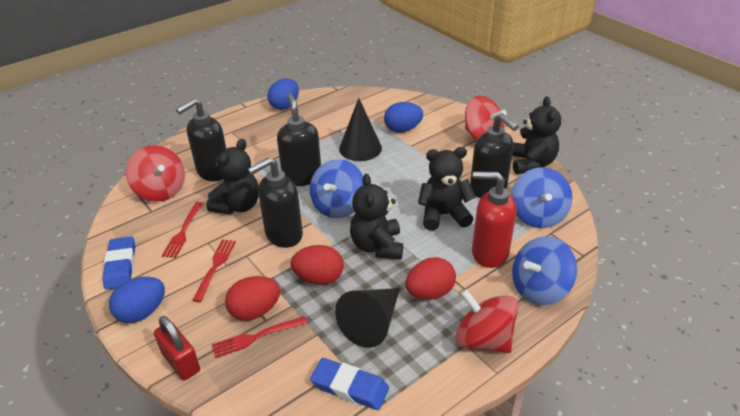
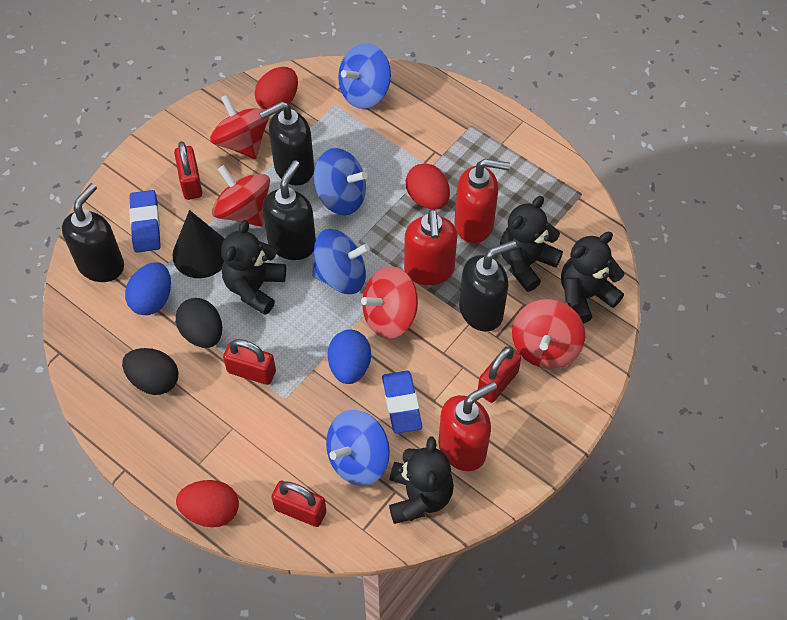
black cone: [335,288,400,348] [339,98,382,161] = 2 -> [173,210,224,278] = 1
black egg: none = 0 -> [122,348,179,395] [176,298,222,348] = 2
blue egg: [109,277,165,323] [267,79,299,110] [384,102,423,133] = 3 -> [125,262,171,315] [328,330,371,384] = 2
blue spinning top: [310,159,364,218] [511,167,573,228] [512,236,577,305] = 3 -> [312,229,370,294] [314,148,367,215] [326,410,390,486] [338,43,391,109] = 4
red fork: [162,202,203,258] [192,239,236,302] [212,316,307,358] = 3 -> none = 0
red padlock: [154,316,200,380] = 1 -> [174,141,202,200] [223,339,276,385] [272,481,326,527] [478,346,522,403] = 4
red soap dispenser: [472,171,516,268] = 1 -> [404,209,457,285] [439,382,497,471] [454,159,510,243] = 3
red spinning top: [126,145,185,202] [455,289,518,353] [465,96,507,141] = 3 -> [210,95,269,159] [212,165,270,227] [361,266,418,339] [512,299,585,369] = 4

